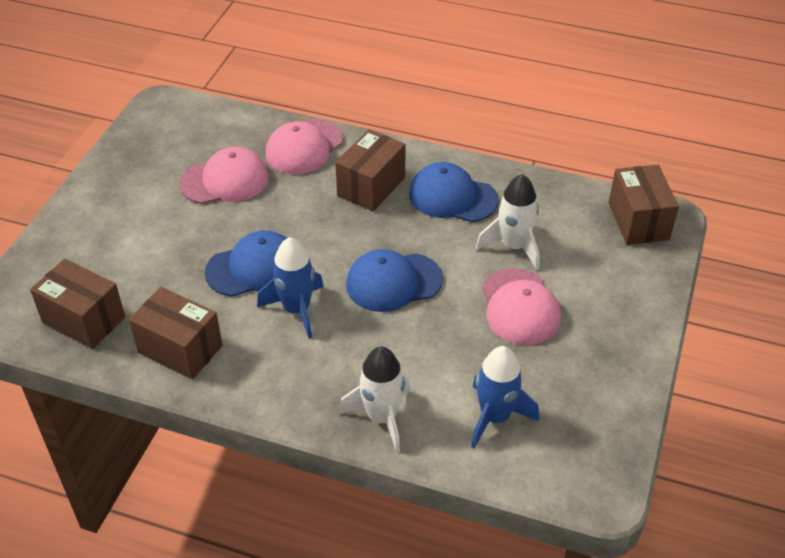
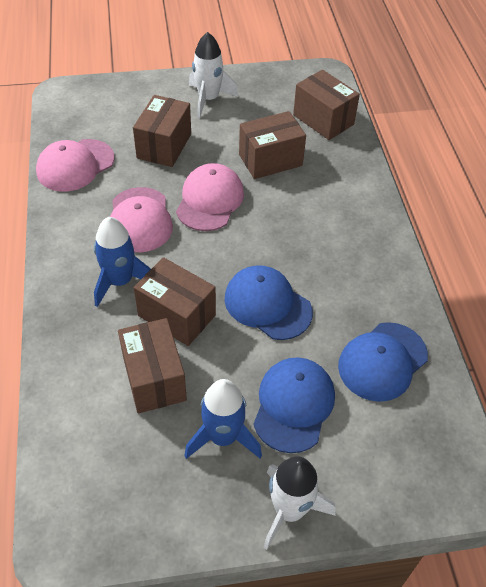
brown box: [30,259,125,349] [129,287,222,379] [335,129,406,211] [609,165,679,245] = 4 -> [118,318,187,413] [133,95,191,167] [134,257,216,346] [239,111,306,179] [293,70,360,140] = 5

